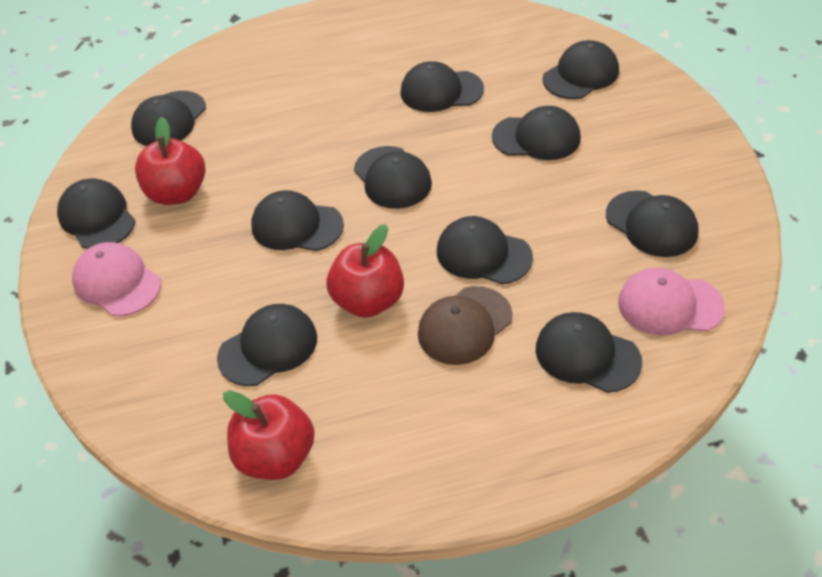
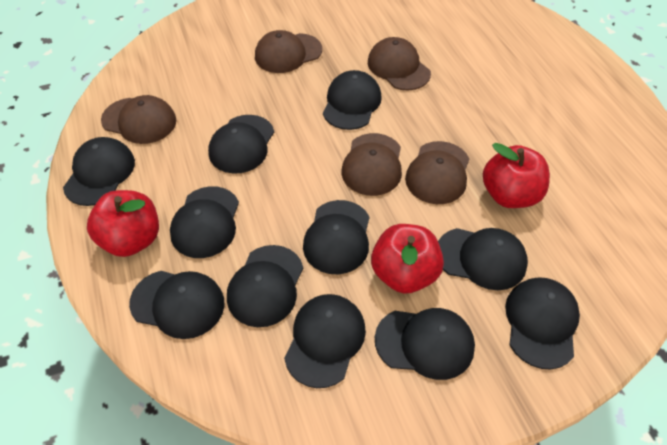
brown cap: [418,286,513,365] = 1 -> [101,95,176,144] [255,30,322,73] [341,133,402,196] [368,37,431,90] [405,141,469,204] = 5
pink cap: [72,242,161,316] [618,268,725,336] = 2 -> none = 0

